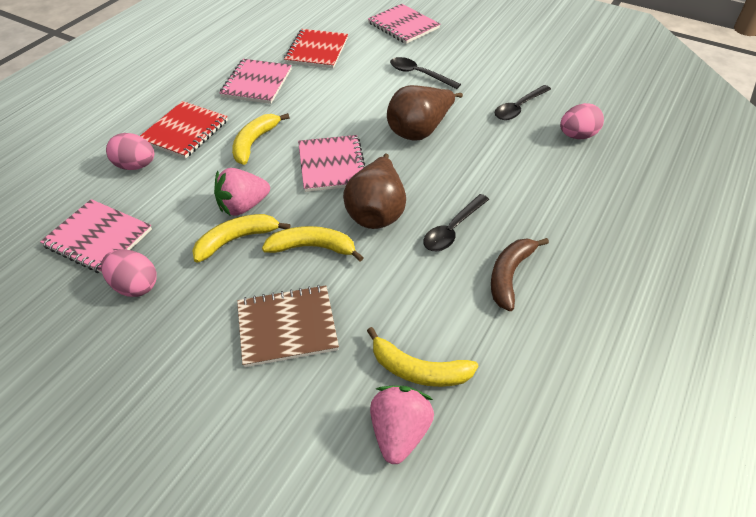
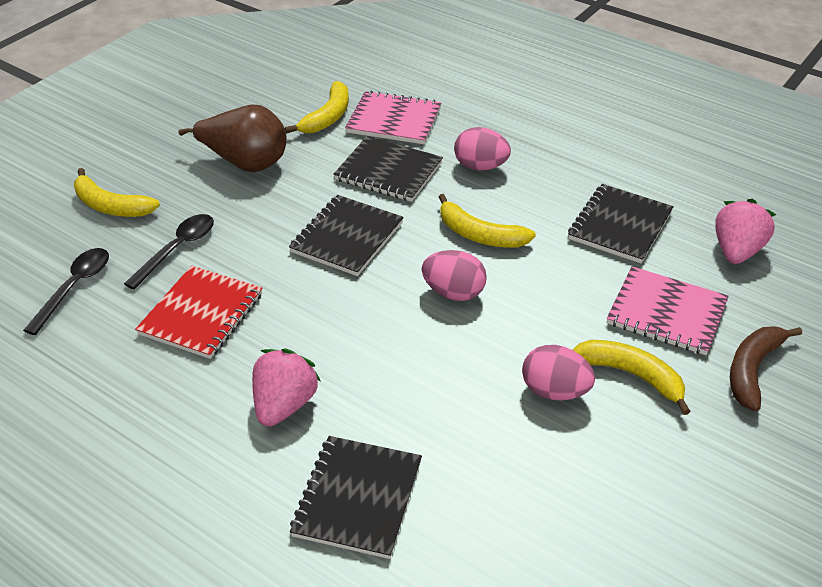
black notebook: none = 0 -> [289,195,404,276] [290,436,422,559] [333,136,443,202] [568,184,674,263] = 4
black spoon: [390,57,461,89] [423,194,489,251] [495,85,551,120] = 3 -> [23,248,109,335] [124,214,214,290] = 2
brown notebook: [237,285,339,367] = 1 -> none = 0
brown pear: [343,153,406,229] [387,85,463,141] = 2 -> [178,104,286,172] = 1
pink notebook: [40,199,152,273] [220,59,292,104] [298,135,365,192] [368,4,440,44] = 4 -> [345,91,441,144] [607,267,729,355] = 2
red notebook: [140,101,228,159] [284,29,348,68] = 2 -> [135,266,262,359] = 1

